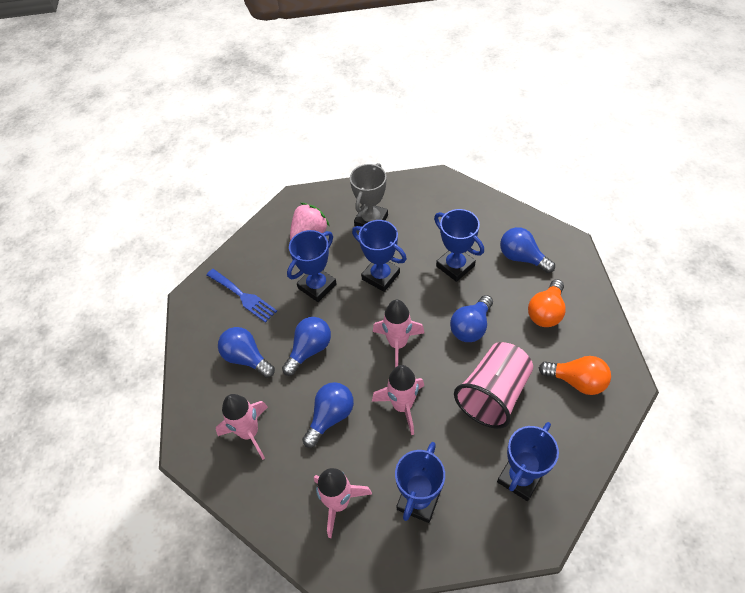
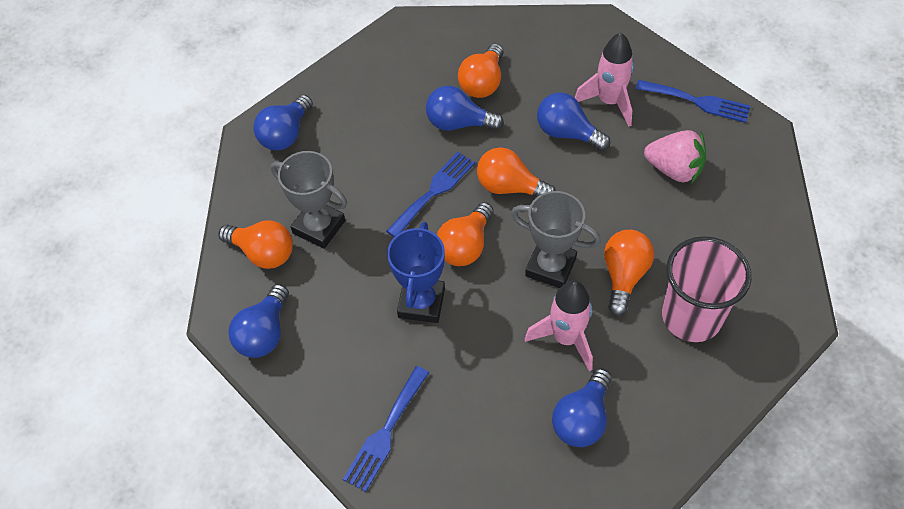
blue fork: [207,269,277,323] = 1 -> [343,366,429,492] [386,152,475,237] [635,80,751,123] = 3
blue trophy: [287,230,336,302] [352,220,407,292] [395,442,445,523] [434,209,484,282] [497,422,559,501] = 5 -> [387,222,445,323] = 1
grey trophy: [350,163,388,227] = 1 -> [270,151,347,249] [511,191,601,288] = 2
orange light bulb: [528,279,566,327] [539,356,611,395] = 2 -> [218,220,293,269] [437,202,494,266] [458,44,504,98] [477,147,556,197] [604,230,654,316] = 5
pink rocket: [216,394,268,460] [314,468,372,538] [372,365,424,435] [373,300,424,368] = 4 -> [525,280,593,371] [575,33,634,127] = 2

